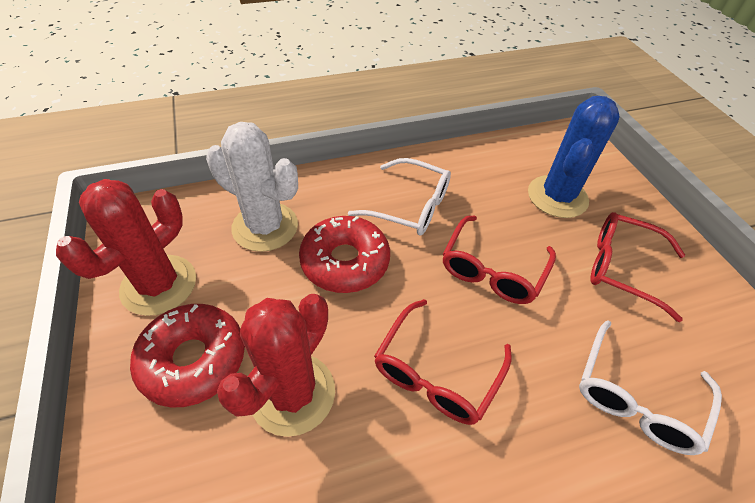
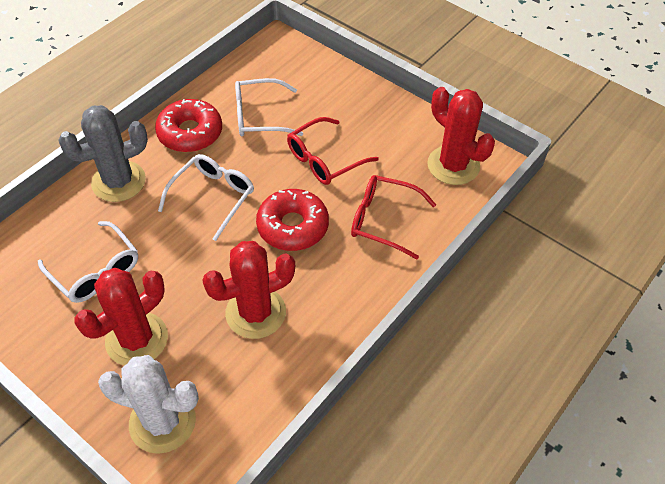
blue cactus: [528,96,620,218] = 1 -> none = 0
grey cactus: none = 0 -> [58,105,148,202] = 1
red cactus: [56,179,196,316] [217,294,335,437] = 2 -> [75,268,168,366] [202,241,295,339] [427,87,495,185] = 3
red glasses: [374,299,512,425] [443,216,556,304] [590,212,685,322] = 3 -> [287,117,379,185] [351,175,437,259] = 2
white glasses: [348,158,451,236] [579,321,722,455] = 2 -> [38,221,138,303] [158,154,254,241] [235,78,303,136] = 3

